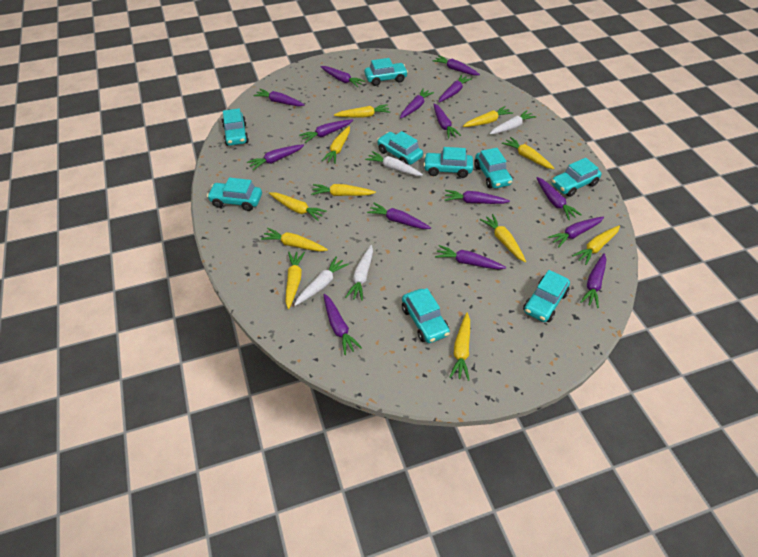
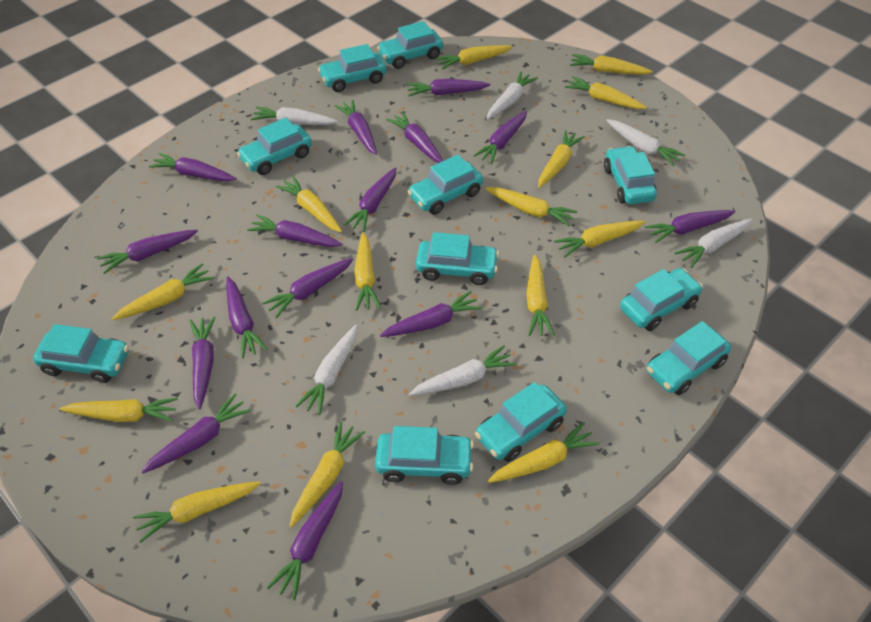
turquoise car: [207,178,262,211] [222,108,249,146] [365,58,408,86] [377,131,423,165] [402,288,450,343] [423,147,473,178] [474,148,513,188] [523,270,570,322] [552,158,602,197] = 9 -> [33,324,129,383] [237,118,312,175] [318,44,387,92] [375,426,474,485] [377,21,443,69] [407,155,483,215] [416,232,499,285] [475,382,567,462] [604,146,657,204] [620,268,703,331] [647,321,731,395] = 11
white carrot: [294,256,349,306] [345,245,373,301] [365,151,423,176] [489,110,536,134] = 4 -> [251,106,338,125] [295,325,357,415] [409,345,517,396] [487,71,538,120] [606,119,685,166] [674,219,753,268] = 6
yellow carrot: [261,228,328,252] [269,192,327,221] [286,252,305,309] [311,184,376,196] [322,126,350,164] [334,104,390,118] [450,313,470,381] [463,106,513,127] [480,214,526,262] [502,137,554,169] [572,226,620,265] = 11 -> [60,398,178,422] [112,263,214,320] [133,481,261,543] [276,176,342,232] [290,421,365,527] [354,232,381,311] [435,45,513,70] [486,187,577,227] [488,422,599,483] [526,254,555,336] [538,130,585,188] [554,221,645,257] [565,76,647,109] [570,54,653,75] = 14

